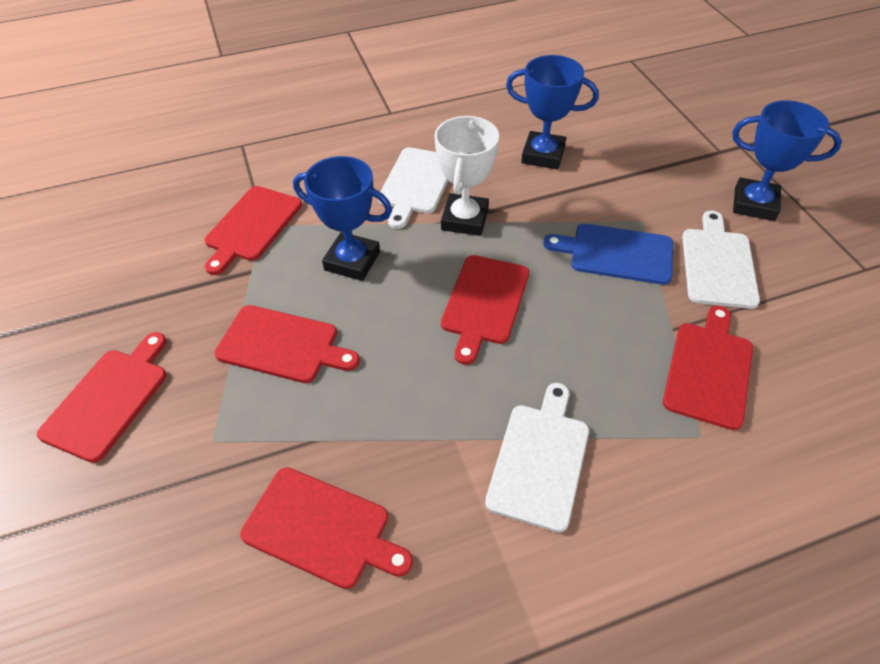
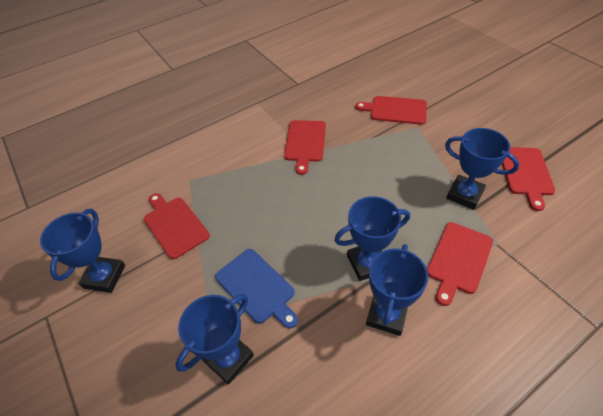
blue trophy: [293,156,392,281] [506,55,599,169] [732,100,842,221] = 3 -> [40,209,125,293] [175,294,254,384] [334,196,410,281] [366,244,428,336] [445,128,519,210] = 5
red cutting board: [37,332,167,463] [205,186,302,275] [214,305,360,383] [240,467,413,589] [441,255,529,365] [663,306,753,430] = 6 -> [144,193,210,259] [284,120,326,175] [355,96,427,125] [427,222,493,306] [502,147,555,211] = 5
white cutting board: [378,147,448,229] [485,383,589,533] [682,211,760,309] = 3 -> none = 0
white trophy: [435,116,499,236] = 1 -> none = 0

